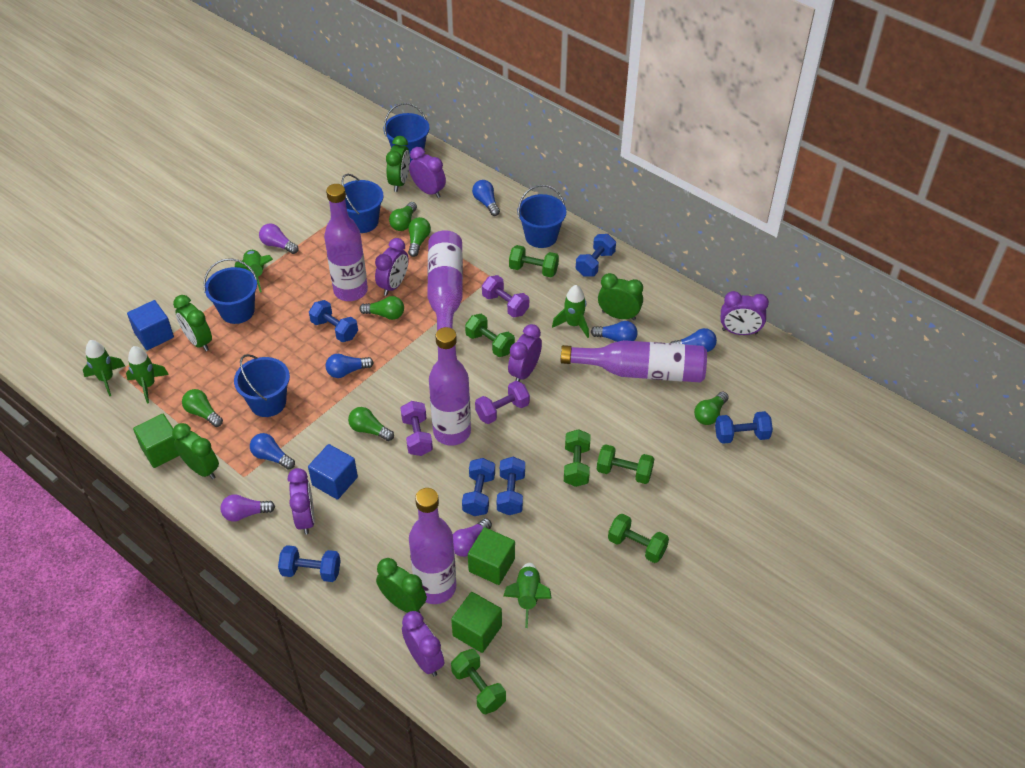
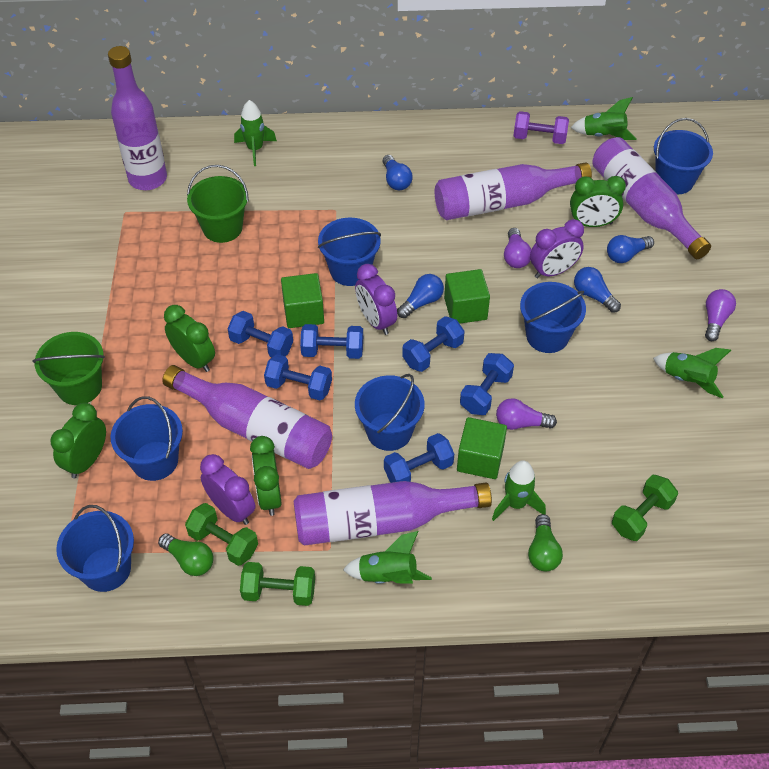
blue bucket: [203,258,258,324] [234,354,290,417] [342,174,384,233] [384,103,430,162] [517,185,566,248] = 5 -> [56,505,134,592] [111,396,183,481] [318,218,381,286] [355,374,425,451] [520,282,586,353] [654,118,713,195] = 6
blue cube: [127,300,174,350] [308,444,358,500] = 2 -> none = 0
blue light bulb: [250,433,295,470] [326,354,374,378] [472,180,500,216] [591,321,637,342] [670,328,717,352] = 5 -> [382,155,413,190] [397,274,444,318] [574,267,621,313] [607,235,654,263] = 4
green bucket: none = 0 -> [32,332,105,405] [187,165,249,243] = 2
green clock: [172,423,219,479] [173,295,212,351] [376,558,427,613] [386,136,410,192] [598,273,643,320] = 5 -> [50,403,106,478] [164,305,215,372] [250,436,282,516] [570,176,626,227] = 4
green dumbbell: [451,649,506,714] [465,314,515,357] [509,245,559,277] [564,429,591,487] [597,444,654,484] [608,514,669,563] = 6 -> [185,503,258,566] [240,562,315,606] [612,475,678,541] = 3
green light bulb: [182,389,223,427] [348,407,394,441] [359,296,404,320] [389,202,417,231] [408,217,431,257] [694,392,729,425] = 6 -> [158,533,213,576] [528,514,563,571] = 2
purple clock: [288,468,315,535] [375,238,409,296] [402,611,444,676] [409,147,446,198] [508,324,542,381] [720,291,769,335] = 6 -> [200,454,256,525] [355,264,397,335] [530,219,584,278] = 3
purple dumbbell: [401,401,433,456] [475,381,530,424] [482,275,529,318] = 3 -> [513,111,569,144] = 1

